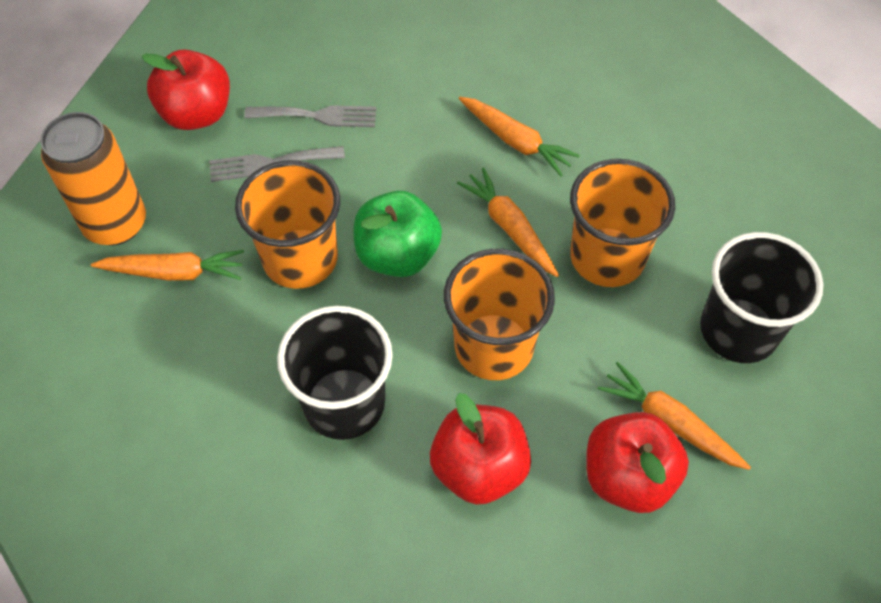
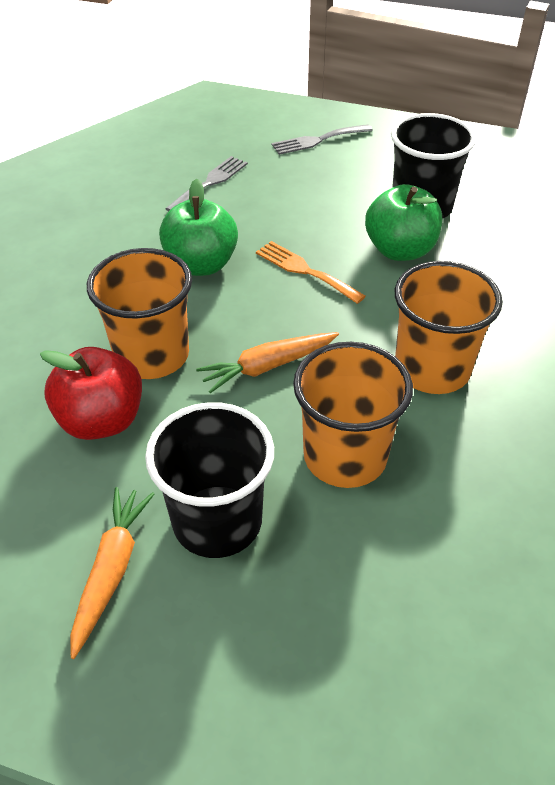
green apple: [354,191,442,277] = 1 -> [159,179,238,276] [365,184,442,261] = 2
orange can: [40,112,146,246] = 1 -> none = 0
orange carrot: [91,250,244,281] [457,167,559,277] [459,97,580,176] [598,362,751,470] = 4 -> [70,487,154,659] [196,332,339,393] = 2
orange fork: none = 0 -> [256,241,366,304] = 1
red apple: [141,49,230,130] [430,393,531,505] [586,412,689,513] = 3 -> [40,347,142,440] = 1

